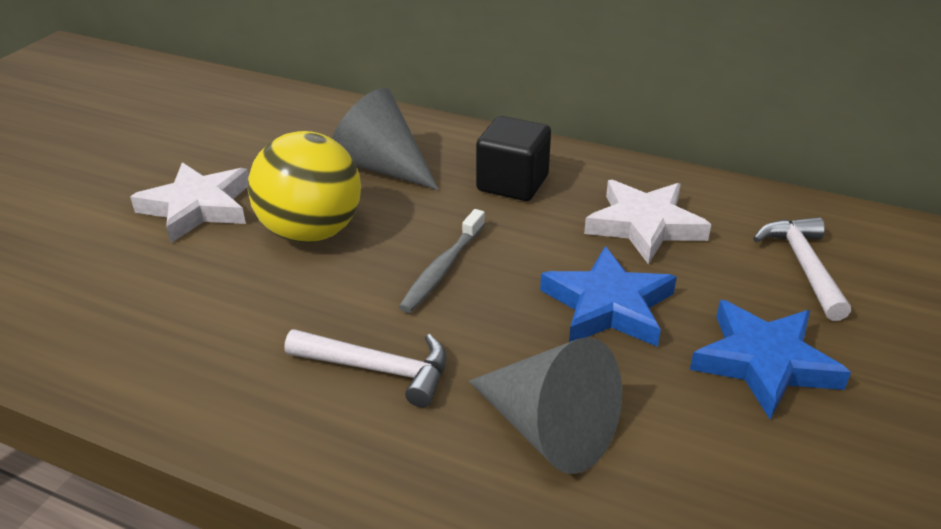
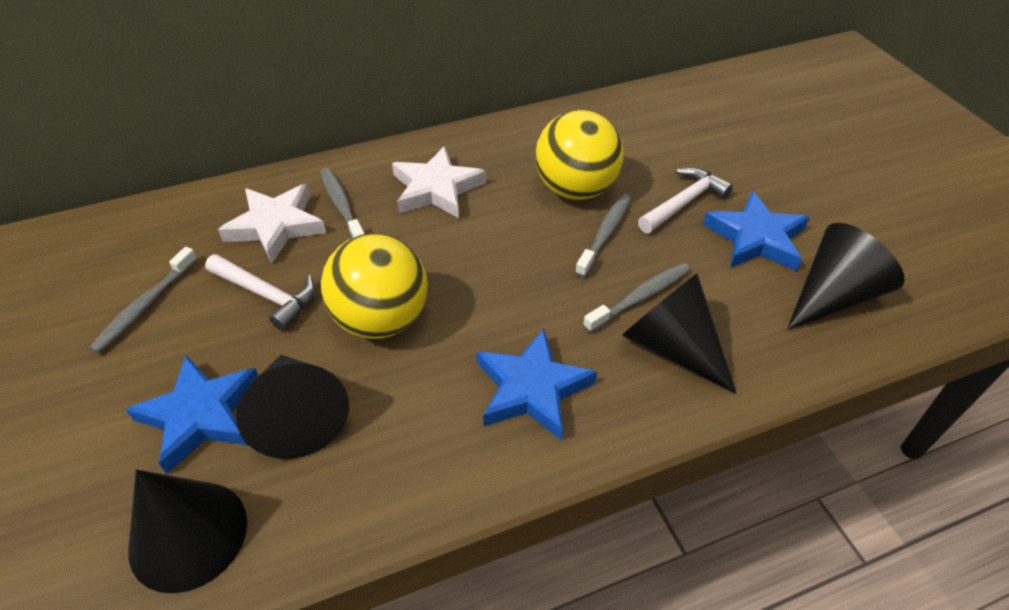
black cone: none = 0 -> [128,470,247,593] [236,355,349,459] [622,273,736,394] [787,223,905,330] = 4
black cube: [476,116,551,201] = 1 -> none = 0
blue star: [540,246,677,347] [690,300,851,419] = 2 -> [125,355,259,474] [477,328,597,440] [703,191,810,271] = 3
grey cone: [332,88,439,190] [469,337,622,474] = 2 -> none = 0
grey toothbrush: [399,209,485,313] = 1 -> [89,247,198,353] [320,168,365,238] [575,194,631,278] [583,263,690,333] = 4
yellow ball: [248,131,361,243] = 1 -> [321,234,428,339] [535,110,624,200] = 2

